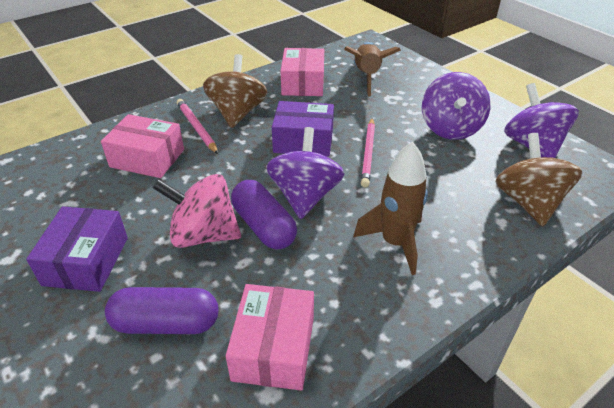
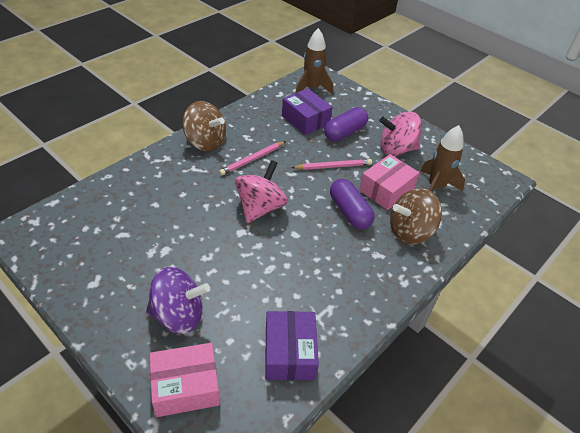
pink box: [101,114,184,178] [226,284,314,390] [281,48,324,96] = 3 -> [150,343,220,417] [359,154,419,210] = 2
pink spinning top: [153,174,241,248] = 1 -> [235,160,288,223] [379,111,422,156] = 2
purple spinning top: [266,127,344,219] [422,72,491,140] [504,83,579,158] = 3 -> [146,267,210,334] = 1

